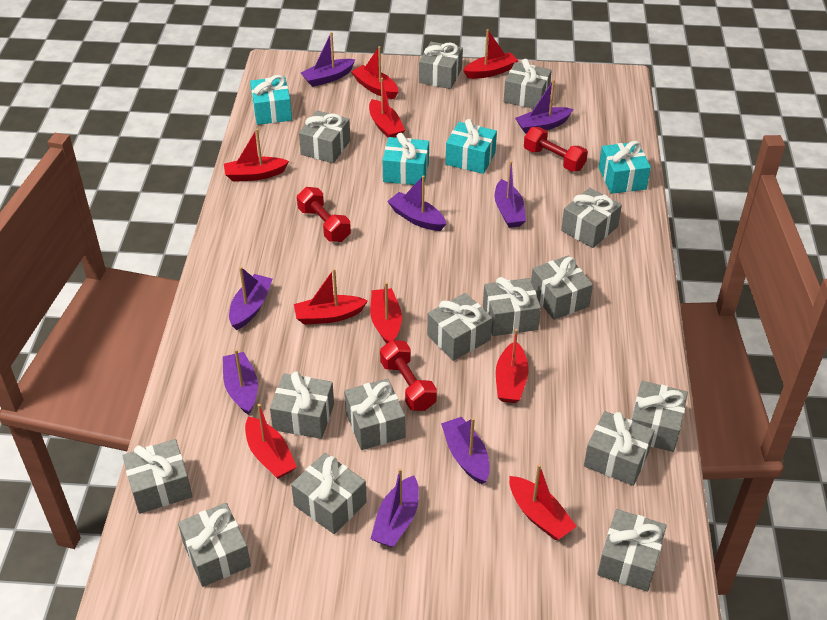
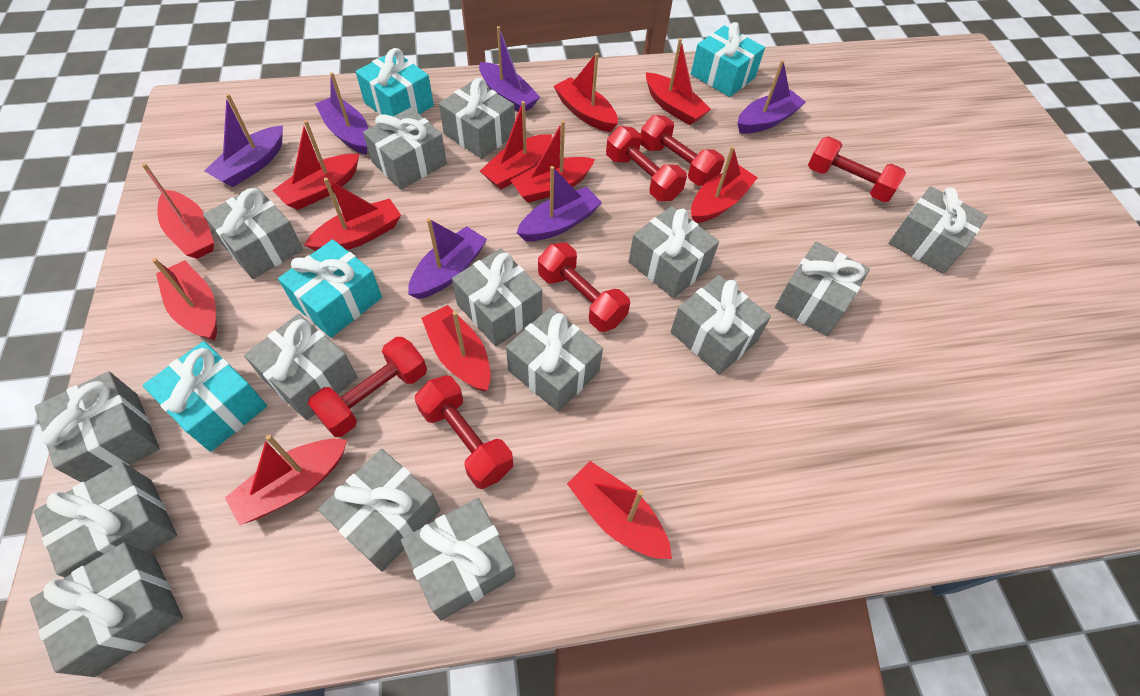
purple boat: [223,349,258,415] [229,267,273,330] [301,32,356,87] [371,468,419,547] [387,175,446,231] [441,417,490,484] [495,161,526,228] [515,79,573,134] = 8 -> [204,94,283,187] [315,72,368,155] [408,218,487,299] [479,26,540,112] [517,166,602,241] [738,60,806,134] = 6
red boat: [224,129,289,182] [245,404,297,479] [294,269,368,325] [351,46,398,99] [369,78,405,138] [370,282,402,344] [463,29,518,79] [496,329,529,403] [509,464,577,540] = 9 -> [142,163,214,259] [152,258,217,341] [225,435,347,525] [272,120,359,210] [304,178,401,251] [421,305,491,392] [480,101,552,189] [511,120,595,203] [553,53,618,132] [567,461,672,559] [646,38,711,125] [691,146,758,223] = 12
red dumbbell: [297,187,351,242] [380,340,437,411] [524,127,588,172] = 3 -> [308,337,427,437] [415,375,513,489] [538,243,630,332] [606,126,687,201] [640,115,725,186] [808,136,906,202] = 6

